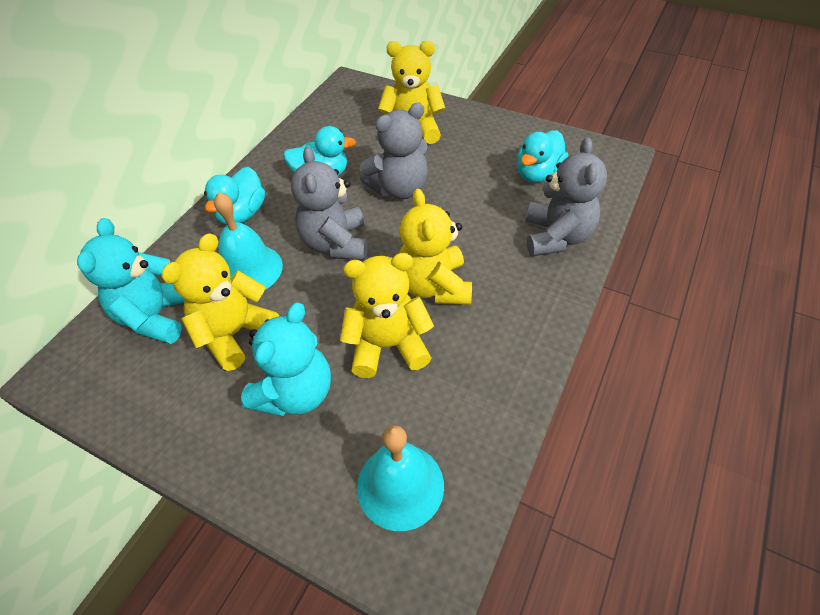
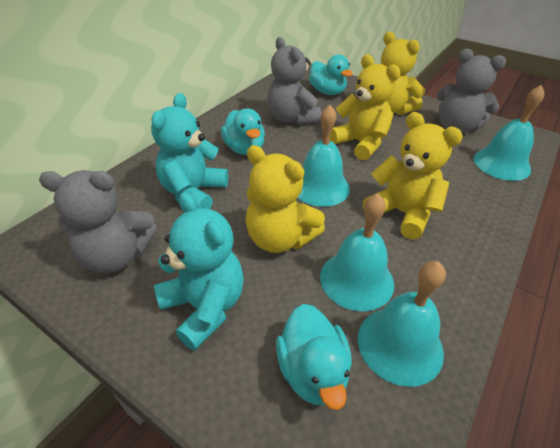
turquoise bell: [214,192,283,290] [357,425,444,531] = 2 -> [298,105,350,207] [320,194,394,311] [358,261,446,387] [473,85,545,181] = 4

